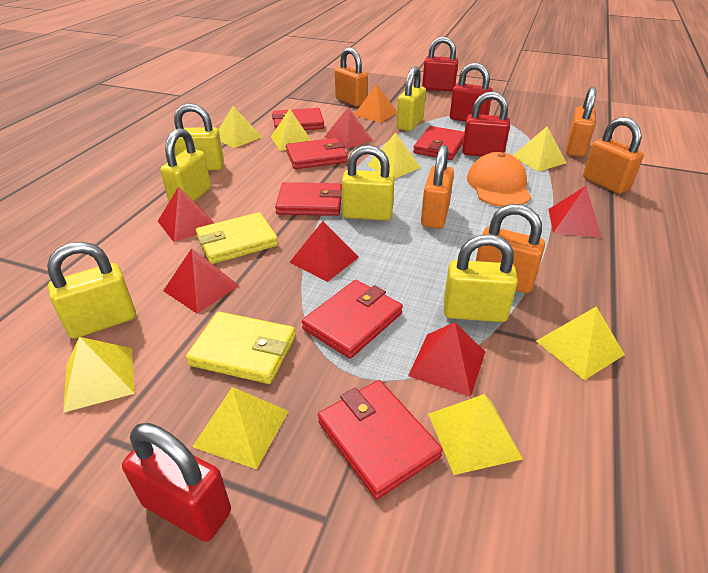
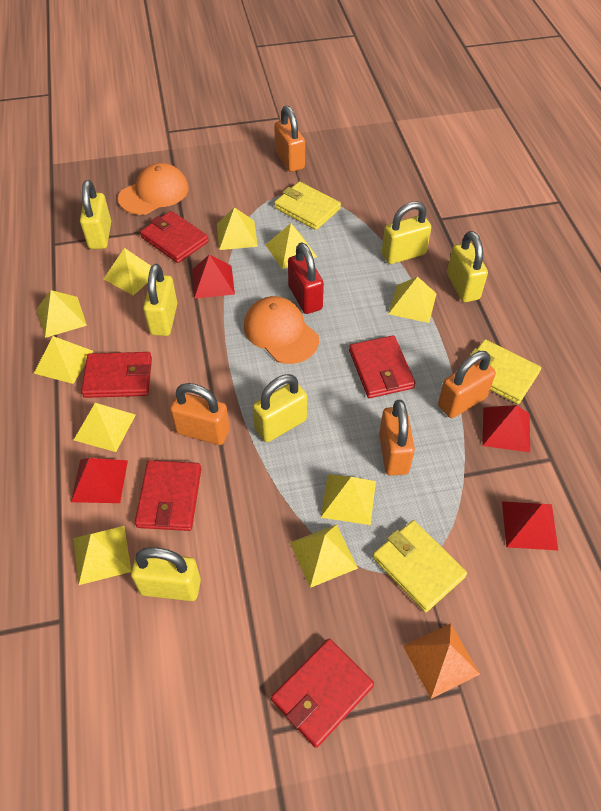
orange cap: [467,152,531,207] = 1 -> [118,163,189,215] [244,296,319,364] = 2
orange padlock: [335,47,368,106] [421,145,454,229] [476,204,545,293] [566,87,596,157] [583,117,644,194] = 5 -> [170,383,230,445] [274,106,305,172] [379,400,415,476] [438,351,496,418] = 4
red padlock: [122,423,231,542] [422,37,458,91] [450,63,493,122] [462,91,510,156] = 4 -> [288,242,324,314] = 1
red pyramid: [158,187,214,242] [163,248,240,314] [289,221,359,282] [325,107,373,149] [408,322,485,397] [548,186,602,238] = 6 -> [71,458,128,503] [192,254,235,299] [482,405,530,452] [502,501,559,551] = 4
red wallet: [272,108,324,130] [275,182,342,216] [286,138,348,169] [302,280,403,359] [318,380,443,499] [413,126,465,160] = 6 -> [81,352,152,398] [135,460,201,531] [140,211,209,263] [271,639,374,748] [349,335,415,398] = 5
yellow pyramid: [63,337,135,413] [192,387,289,469] [218,106,262,148] [271,109,312,151] [367,132,421,178] [428,394,523,475] [513,127,566,172] [536,306,625,380] = 8 -> [34,336,93,384] [37,290,87,338] [73,526,131,585] [74,403,136,452] [104,248,151,296] [217,207,258,250] [266,223,317,269] [290,524,358,588] [321,474,376,525] [388,277,437,323] = 10
yellow wallet: [186,311,296,384] [196,212,278,264] = 2 -> [274,182,341,230] [373,520,467,612] [469,339,541,404] = 3

